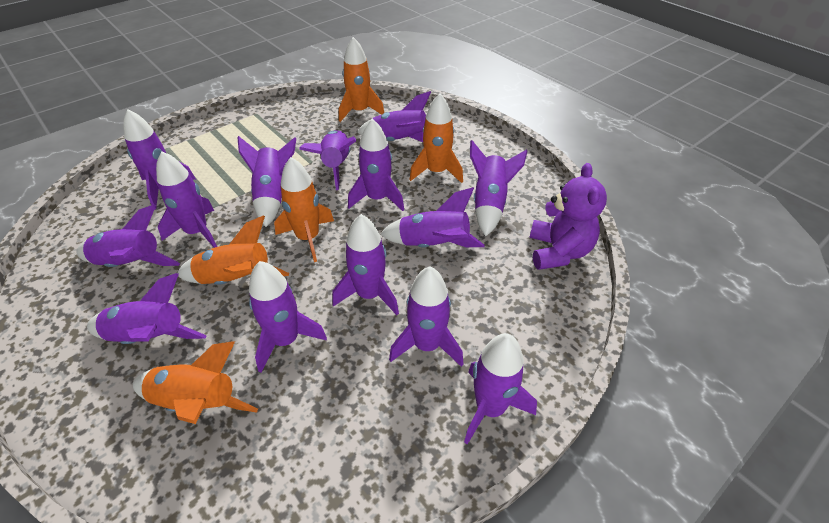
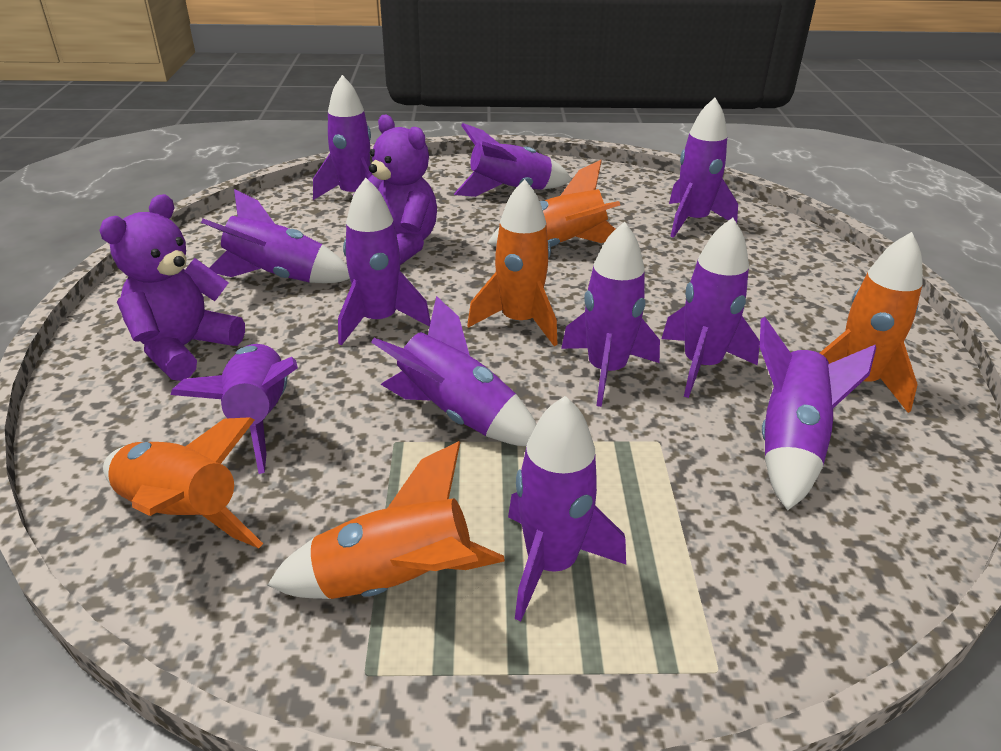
purple rocket: [77,205,180,267] [87,273,207,344] [123,109,196,210] [156,151,217,248] [237,136,296,227] [249,261,327,373] [299,130,356,190] [332,214,399,315] [348,119,404,211] [357,91,431,142] [380,187,485,247] [389,266,463,367] [464,333,537,445] [470,140,528,236] = 14 -> [170,344,298,474] [201,189,350,283] [313,75,372,200] [338,178,431,345] [371,296,537,446] [454,123,572,197] [508,396,626,621] [561,221,660,407] [661,218,760,398] [669,98,738,238] [760,317,876,511] = 11
purple teddy bear: [529,163,607,270] = 1 -> [99,194,245,381] [353,115,437,265] = 2

